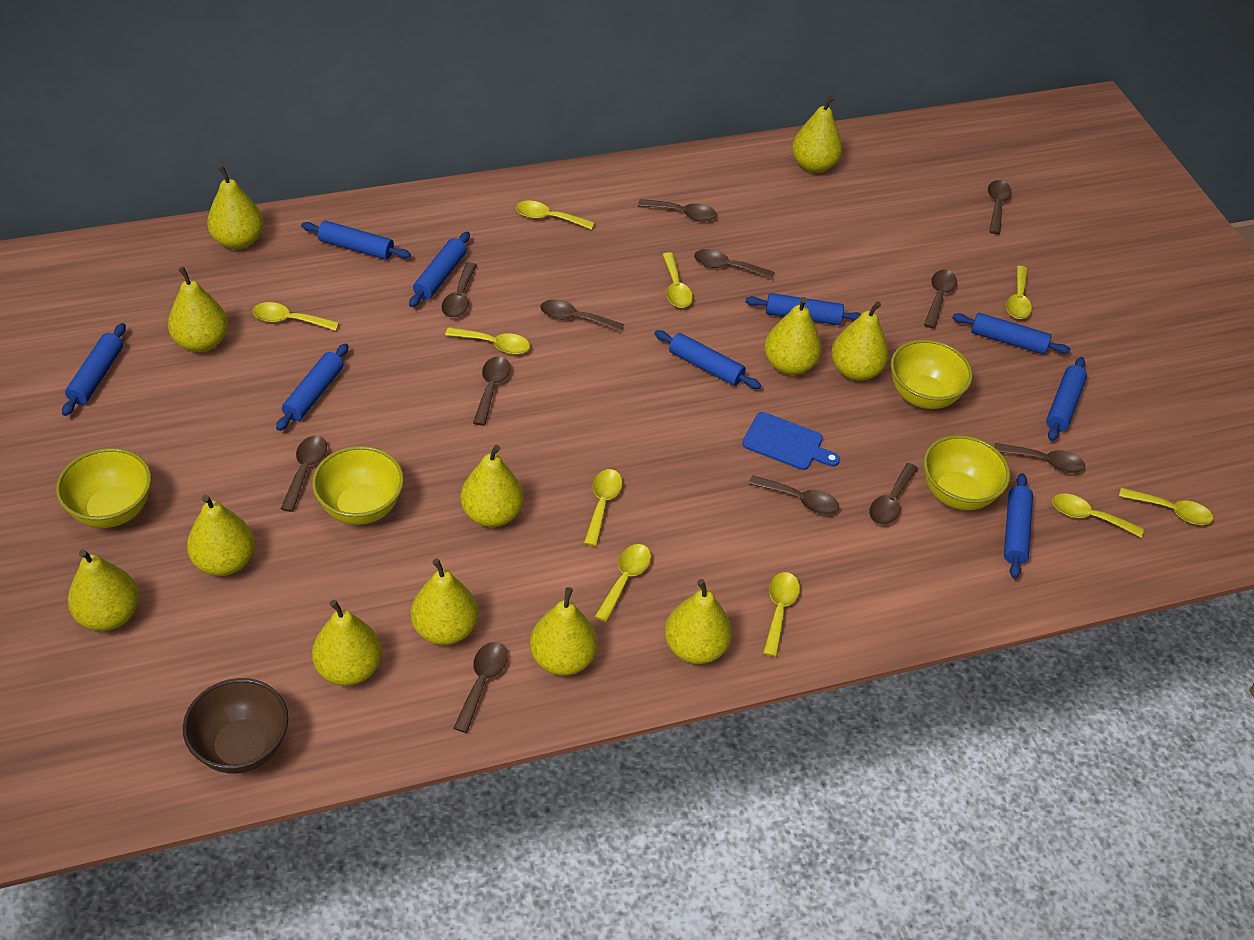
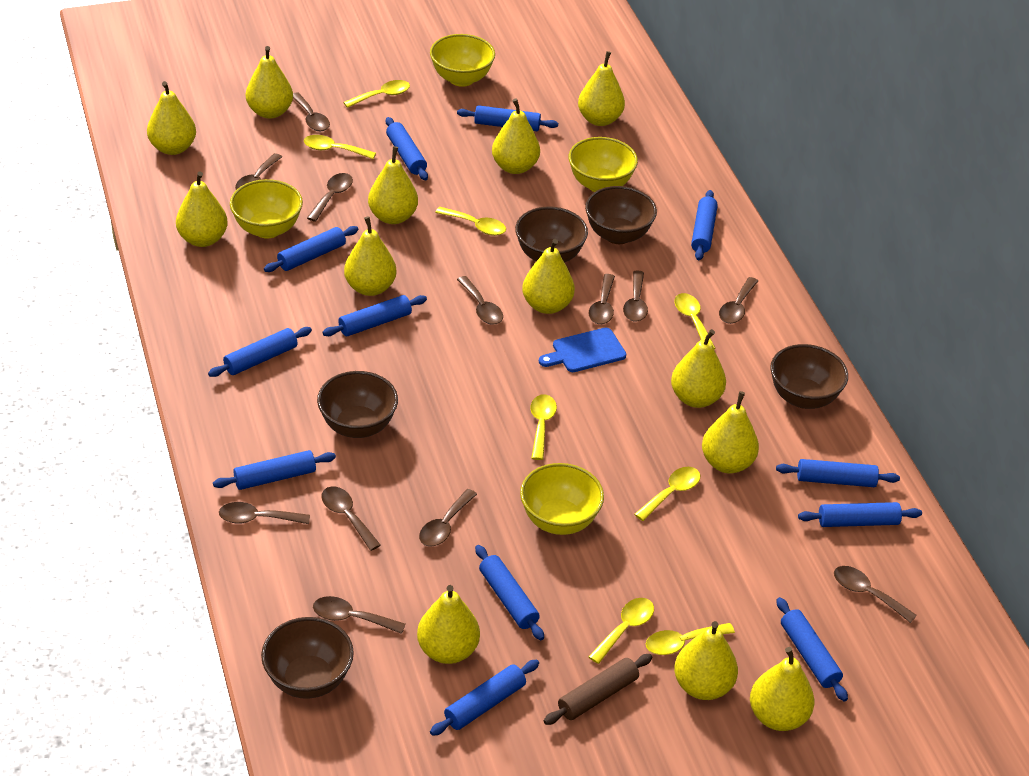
blue rolling pin: [62,323,126,416] [276,343,348,431] [301,221,411,260] [409,232,470,307] [654,330,761,389] [745,293,861,325] [952,313,1071,355] [1004,473,1033,579] [1046,357,1087,441] = 9 -> [208,327,312,377] [213,450,336,490] [264,226,358,272] [322,295,427,336] [386,117,428,180] [430,660,539,736] [457,105,558,131] [475,545,544,640] [691,190,718,260] [776,459,900,487] [776,597,848,702] [798,502,922,527] = 12
brown bowl: [183,678,288,774] = 1 -> [261,617,354,699] [317,371,398,438] [515,206,588,263] [585,186,657,244] [770,344,848,409] = 5
brown rolling pin: none = 0 -> [544,654,652,725] = 1
yellow pear: [68,549,139,631] [168,267,228,352] [187,495,255,576] [207,166,264,249] [312,600,382,686] [411,559,478,645] [460,445,524,527] [530,587,597,676] [665,579,732,664] [764,297,822,375] [792,95,842,173] [831,301,889,381] = 12 -> [147,81,196,155] [176,171,228,247] [246,46,293,119] [344,216,396,296] [368,146,418,224] [417,585,480,664] [492,99,540,174] [522,239,575,314] [578,51,625,126] [671,329,726,408] [674,621,738,700] [702,391,759,473] [750,647,814,731] = 13
yellow spoon: [252,302,339,331] [445,327,530,354] [516,201,595,230] [584,469,623,547] [595,544,651,622] [662,252,693,308] [763,572,800,657] [1006,266,1032,319] [1052,493,1144,537] [1119,488,1213,525] = 10 -> [304,135,376,159] [343,80,410,108] [435,207,506,236] [530,394,557,460] [588,598,654,664] [634,467,700,521] [646,623,735,655] [674,293,716,349] = 8

